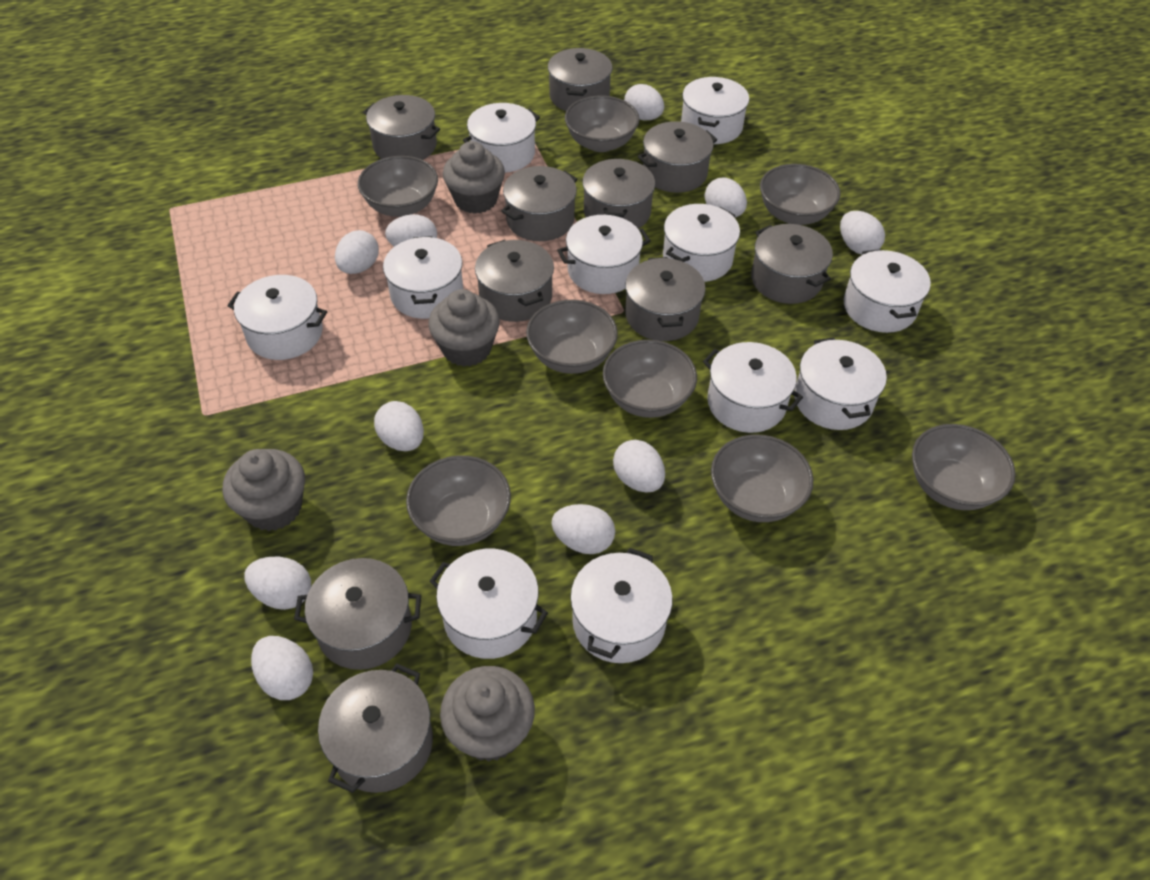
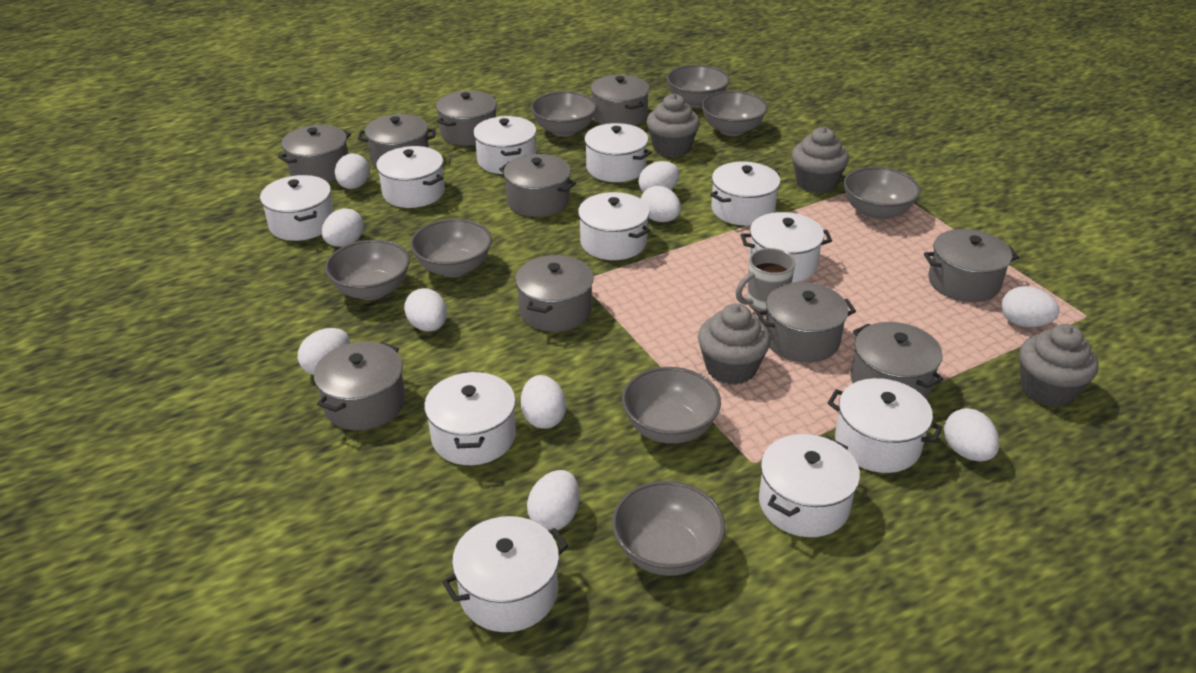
grey mug: none = 0 -> [736,248,795,312] = 1

